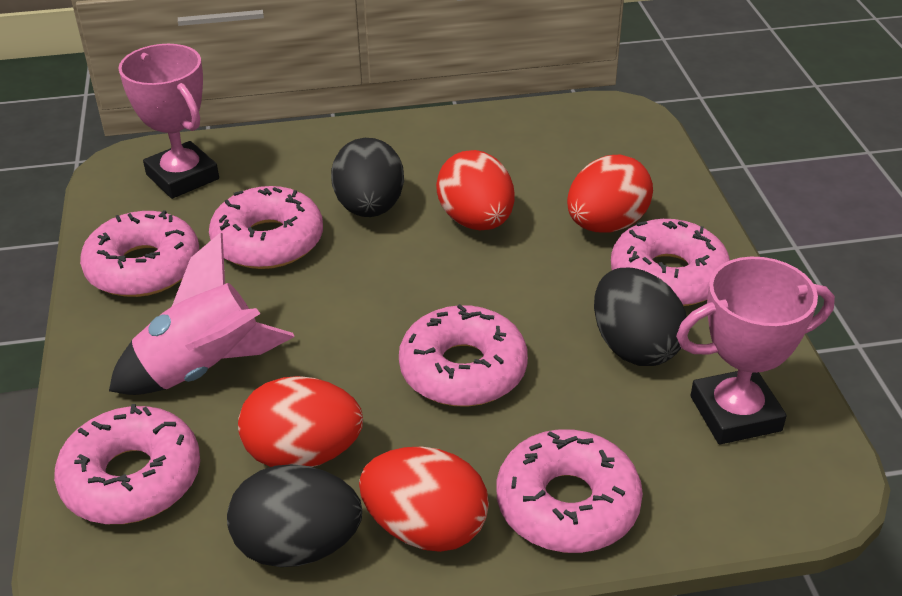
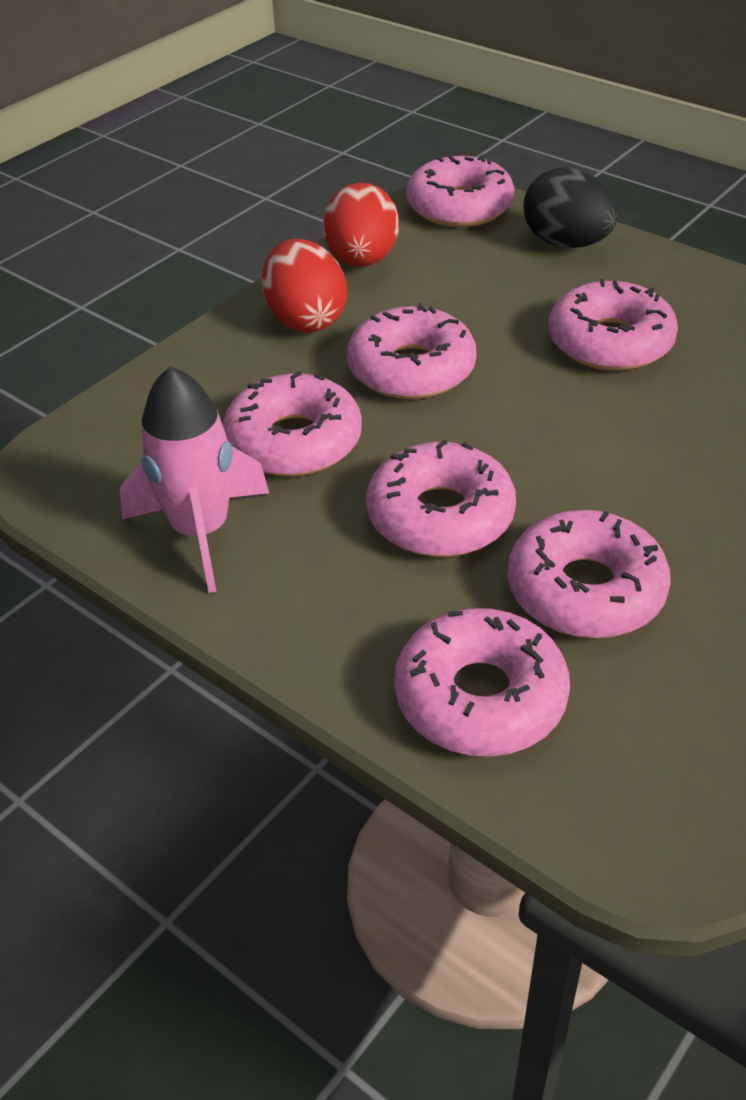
black egg: [227,464,362,567] [331,138,404,217] [594,268,687,366] = 3 -> [523,168,618,248] = 1
pink donut: [54,404,200,524] [80,210,199,297] [209,186,323,269] [399,304,528,407] [497,429,643,553] [611,219,730,306] = 6 -> [223,371,362,476] [347,303,477,399] [366,440,516,557] [394,608,570,757] [406,155,515,227] [508,510,671,638] [549,279,678,371] = 7
pink trophy: [118,44,219,199] [676,257,835,444] = 2 -> none = 0
red egg: [238,376,363,467] [359,446,489,552] [436,150,515,230] [567,155,653,233] = 4 -> [262,239,347,333] [323,182,399,267] = 2

